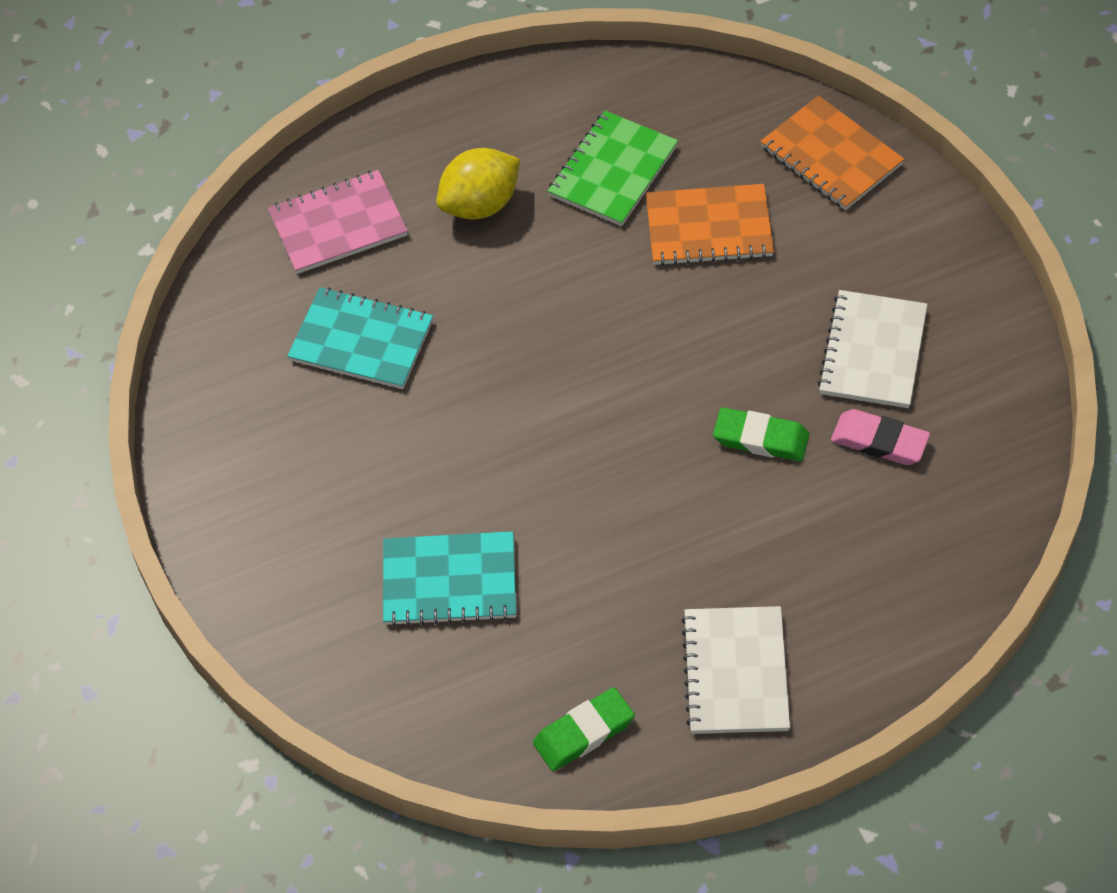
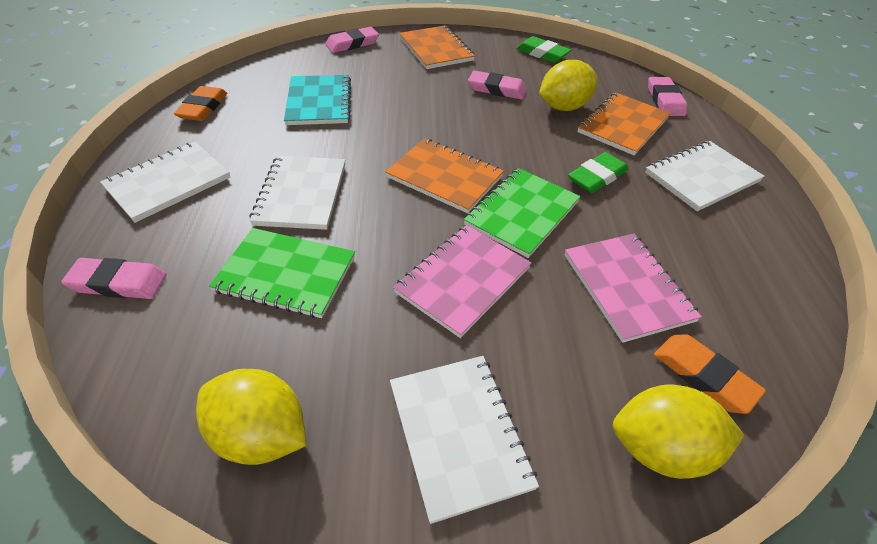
green notebook: [548,111,678,226] = 1 -> [209,228,355,318] [464,168,581,258] = 2
orange eraser: none = 0 -> [174,86,227,121] [654,334,766,414] = 2
orange notebook: [646,184,774,266] [760,95,904,210] = 2 -> [385,138,504,213] [400,25,475,69] [577,92,671,155] = 3
pink eraser: [831,409,930,465] = 1 -> [61,258,167,299] [325,27,379,53] [468,70,527,99] [648,77,687,116] = 4
pink notebook: [268,170,408,274] = 1 -> [393,225,531,338] [565,234,702,343] = 2
turquoise notebook: [287,287,433,389] [383,531,516,626] = 2 -> [284,75,351,125] = 1
white notebook: [681,606,790,734] [818,290,927,408] = 2 -> [100,142,230,223] [249,156,345,230] [390,356,539,524] [645,141,765,211] = 4
yellow lemon: [437,148,520,219] = 1 -> [196,369,306,465] [539,60,598,111] [613,385,744,479] = 3

